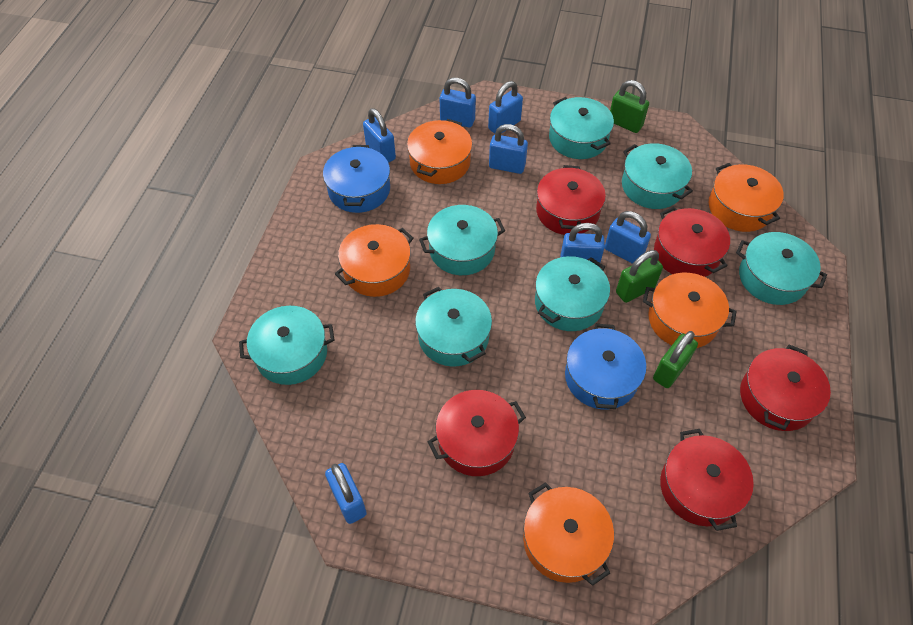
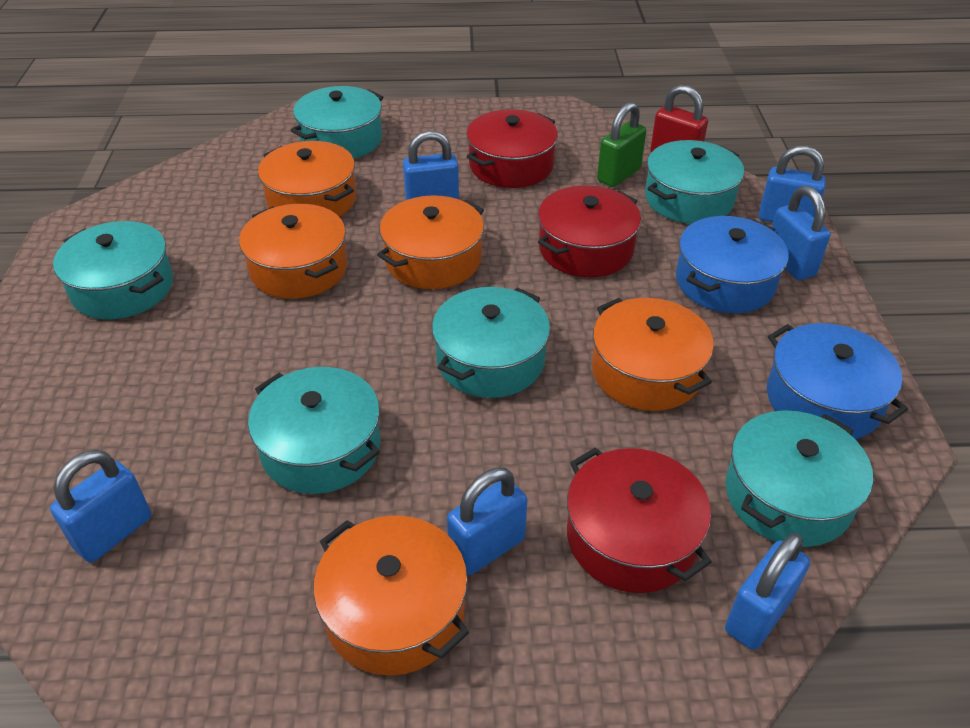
blue padlock: [325,463,367,524] [363,108,396,163] [440,78,476,128] [488,81,523,134] [489,124,528,174] [560,223,605,267] [605,211,651,264] = 7 -> [50,450,151,562] [403,131,459,200] [447,467,527,575] [725,533,810,650] [758,146,826,222] [772,186,830,280] = 6
green padlock: [610,80,649,133] [616,250,663,303] [653,331,698,388] = 3 -> [597,102,647,187] = 1
red padlock: none = 0 -> [650,85,708,152] = 1
red pot: [428,390,526,476] [536,165,606,235] [654,207,730,277] [660,429,754,531] [740,345,831,431] = 5 -> [466,109,558,188] [538,185,641,277] [567,448,712,593] = 3
turquoise pot: [239,306,334,385] [415,287,492,367] [419,205,505,275] [535,256,610,331] [549,97,614,159] [622,143,693,209] [736,232,827,305] = 7 -> [53,221,173,319] [248,367,381,494] [291,86,383,159] [432,287,550,398] [645,140,744,224] [725,410,873,547] = 6

